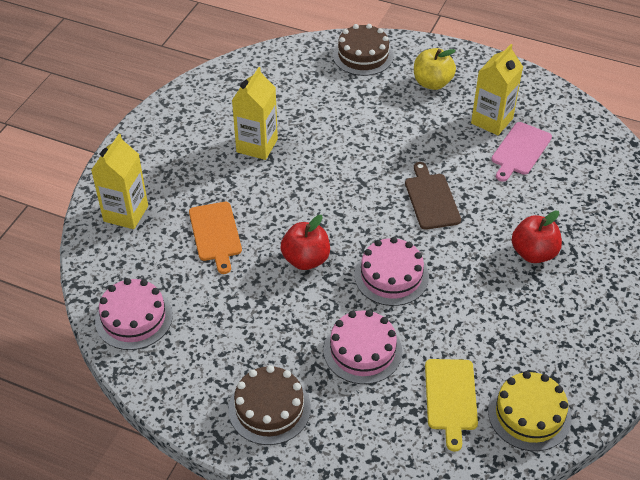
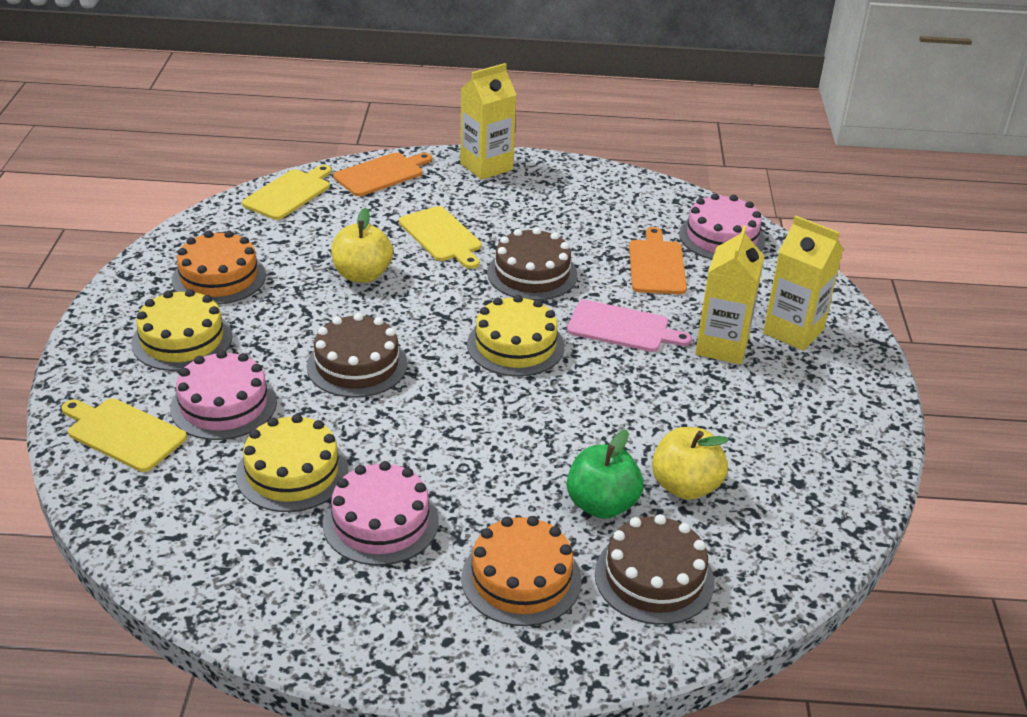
brown cake: [228,365,311,445] [333,24,394,76] = 2 -> [307,313,407,398] [487,227,577,301] [595,514,714,625] = 3
brown cutting board: [405,162,461,230] = 1 -> none = 0
green apple: none = 0 -> [567,429,644,519] = 1
orange cake: none = 0 -> [172,231,266,305] [461,516,582,626] = 2
orange cutting board: [189,202,242,274] = 1 -> [333,152,432,196] [629,227,687,294] = 2
red apple: [281,215,330,270] [512,210,562,263] = 2 -> none = 0
yellow apple: [414,48,456,90] = 1 -> [331,208,393,283] [652,427,729,500] = 2
yellow cake: [488,371,572,451] = 1 -> [131,289,233,371] [236,414,348,512] [467,295,564,376] = 3
yellow cutting board: [425,359,478,452] = 1 -> [61,398,187,472] [242,165,331,220] [399,206,482,269] = 3

